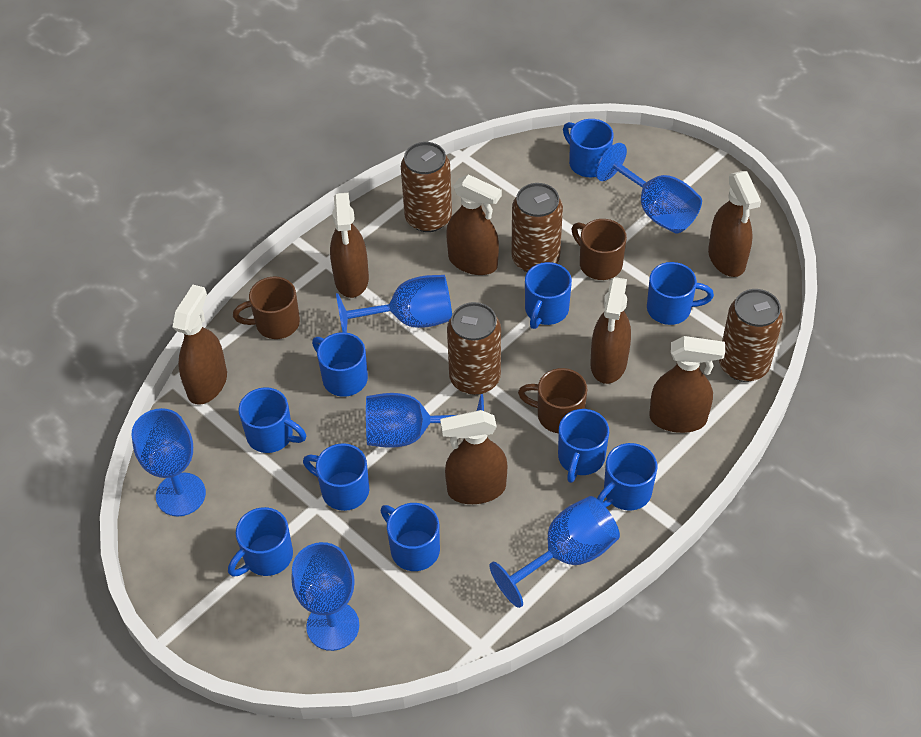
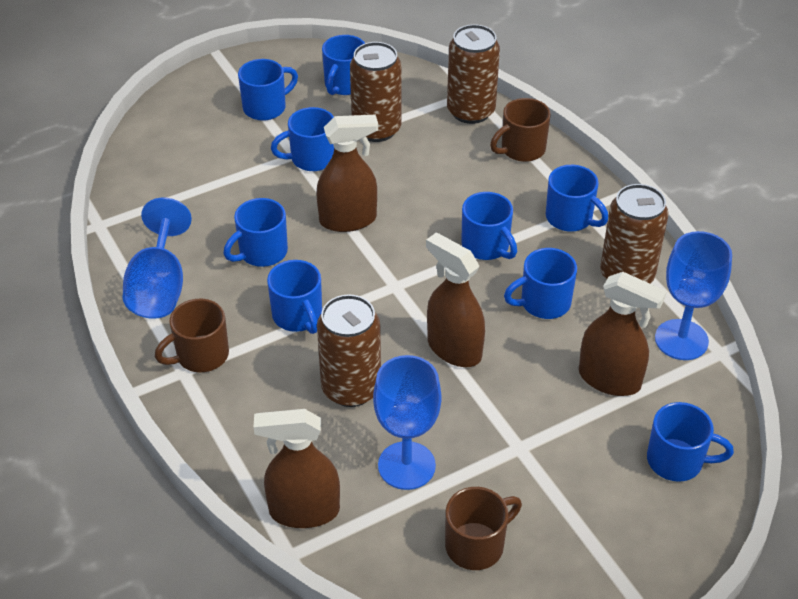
blue goblet: [132,408,206,517] [292,542,359,651] [336,275,452,333] [366,393,484,448] [489,496,620,608] [596,143,702,233] = 6 -> [123,198,192,319] [373,355,442,490] [655,231,732,360] = 3
blue mug: [228,507,293,577] [239,387,306,453] [303,443,369,511] [312,332,368,397] [381,503,440,571] [525,262,572,329] [558,409,609,483] [563,119,613,177] [597,443,657,511] [647,262,714,325] = 10 -> [223,198,288,267] [238,59,298,121] [267,260,322,334] [271,107,334,171] [322,35,365,95] [461,192,517,260] [504,248,577,319] [546,165,608,232] [647,402,734,482] = 9
brown spray bottle: [173,285,227,405] [330,192,369,298] [440,410,507,504] [446,174,502,275] [590,277,631,384] [649,336,725,433] [708,171,761,277] = 7 -> [254,409,340,528] [317,115,378,232] [426,232,485,367] [579,272,667,396] = 4

